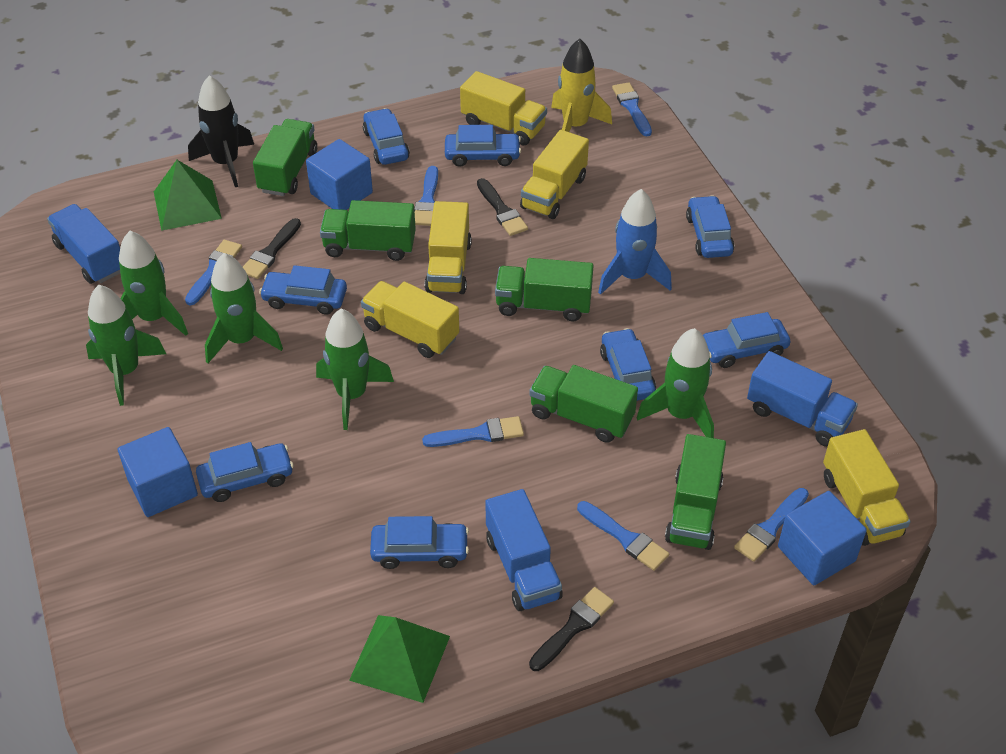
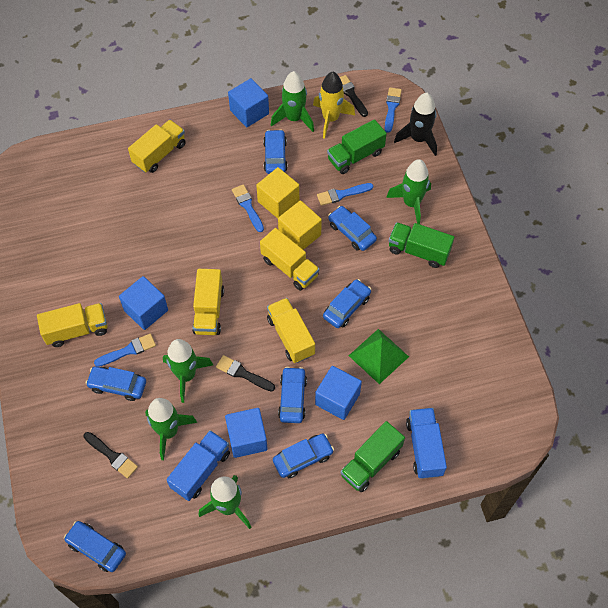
blue brush: [185,240,242,306] [414,166,438,226] [422,416,524,447] [577,501,669,571] [612,82,652,137] [734,488,809,562] = 6 -> [94,334,156,367] [232,184,264,232] [317,183,373,206] [385,87,402,133] = 4
blue car: [196,442,294,502] [259,265,347,315] [363,108,410,165] [370,516,469,569] [445,125,521,167] [600,328,656,401] [686,195,734,258] [703,312,790,368] = 8 -> [64,521,126,572] [85,366,146,401] [263,129,288,174] [273,434,334,478] [278,367,307,423] [323,279,371,328] [328,206,377,251] = 7
blue cube: [118,427,198,517] [306,139,373,210] [778,491,867,585] = 3 -> [119,276,168,330] [225,408,268,458] [228,78,269,127] [315,366,362,420] = 4
blue rocket: [598,189,672,295] = 1 -> none = 0
blue truck: [47,204,120,284] [485,489,563,611] [747,351,858,447] = 3 -> [166,430,230,501] [406,408,447,479] = 2
green pyramid: [154,160,222,231] [349,615,450,703] = 2 -> [349,329,409,384] = 1
green truck: [253,119,317,196] [320,200,416,261] [495,258,593,321] [529,365,638,443] [665,434,726,550] = 5 -> [327,119,387,174] [341,421,405,493] [389,222,454,268] = 3
yellow cube: none = 0 -> [256,167,299,218] [278,200,322,250] = 2

